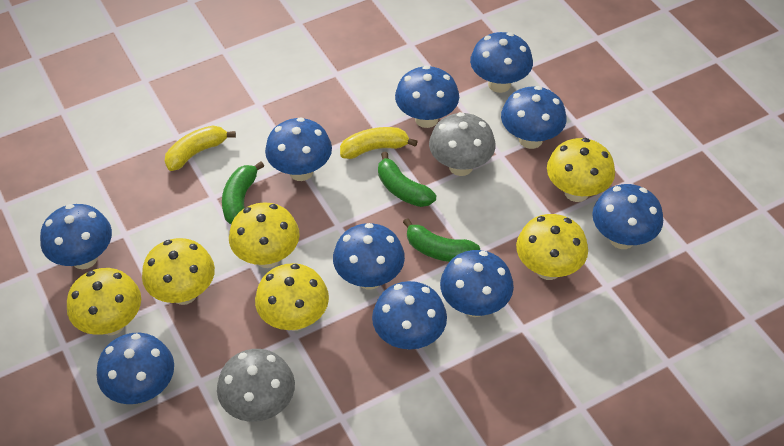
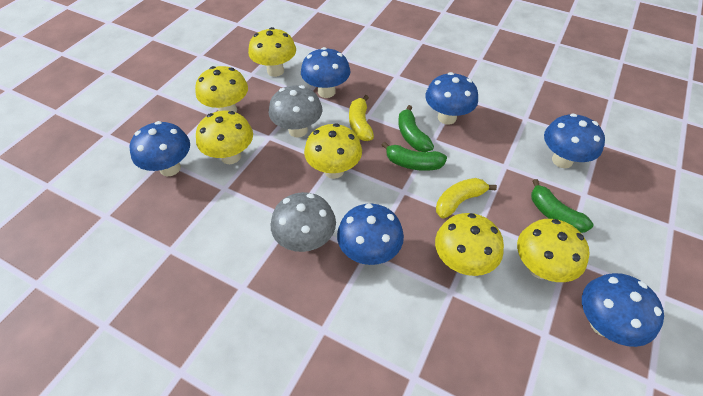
blue mushroom: [40,204,112,269] [97,333,174,404] [265,117,332,181] [333,223,405,290] [372,281,447,350] [395,65,459,128] [440,250,514,317] [470,32,533,93] [501,86,566,149] [592,184,663,249] = 10 -> [130,121,190,176] [301,47,351,98] [337,204,404,265] [425,72,478,125] [544,113,605,168] [582,273,664,347] = 6

